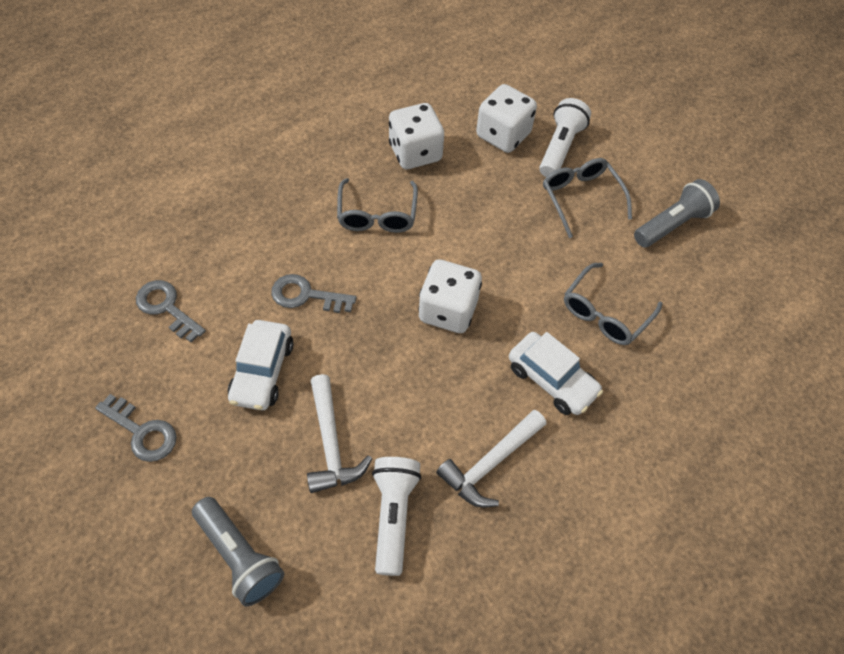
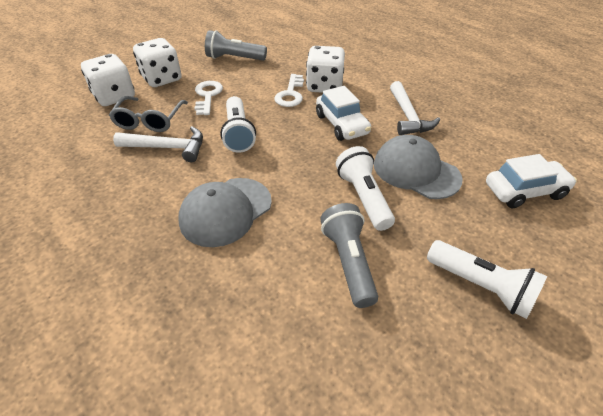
grey cap: none = 0 -> [178,178,272,247] [374,135,463,199] = 2
grey glasses: [337,178,418,233] [543,158,632,238] [564,263,662,345] = 3 -> [109,96,188,132] = 1
grey key: [95,394,177,462] [136,280,206,342] [271,274,356,313] = 3 -> none = 0
white flashlight: [372,457,421,576] [539,98,591,177] = 2 -> [220,96,256,153] [336,146,395,231] [427,240,547,319] = 3
white key: none = 0 -> [194,81,223,115] [274,74,304,107] = 2

